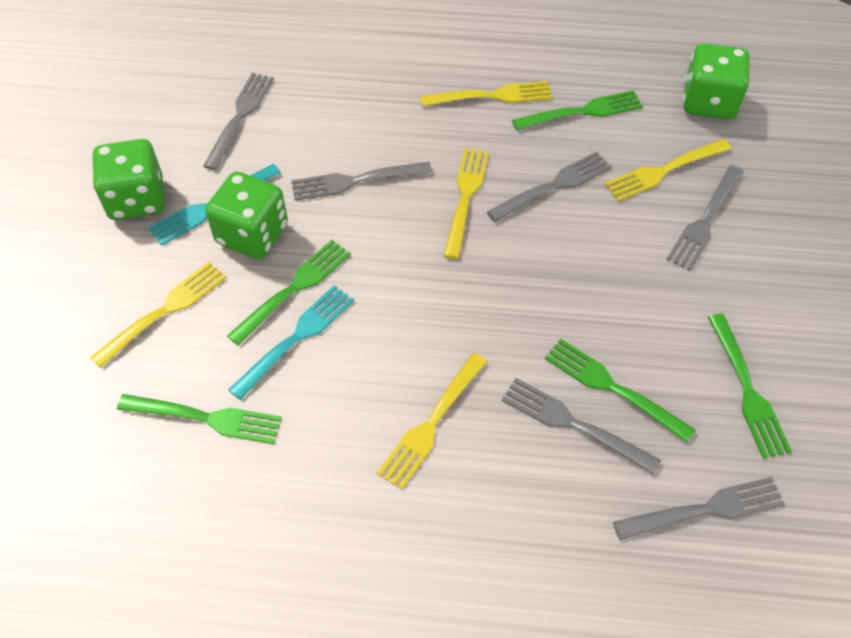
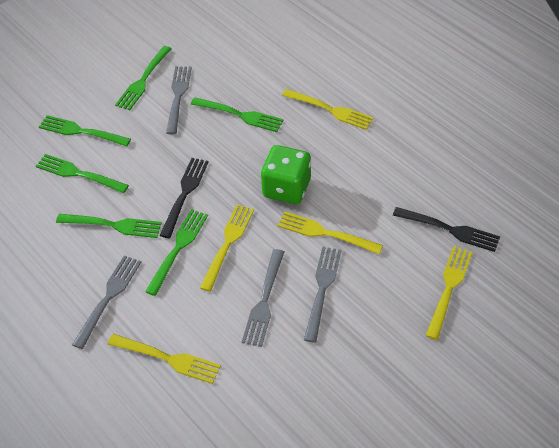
black fork: none = 0 -> [160,158,209,238] [393,207,500,252] = 2
green dice: [92,139,165,220] [205,171,288,259] [683,43,750,120] = 3 -> [261,145,311,204] = 1
green fork: [117,394,282,444] [227,240,351,346] [512,90,643,130] [545,339,696,443] [708,313,792,459] = 5 -> [36,154,129,193] [39,115,131,147] [56,214,161,238] [115,46,172,110] [145,209,208,296] [191,97,283,132] = 6
grey fork: [203,73,274,170] [291,162,432,201] [487,151,612,222] [502,378,661,475] [613,477,785,540] [666,165,744,271] = 6 -> [72,255,141,349] [166,66,192,135] [242,249,284,347] [304,247,341,343] = 4
turquoise fork: [148,164,281,246] [228,285,354,400] = 2 -> none = 0

